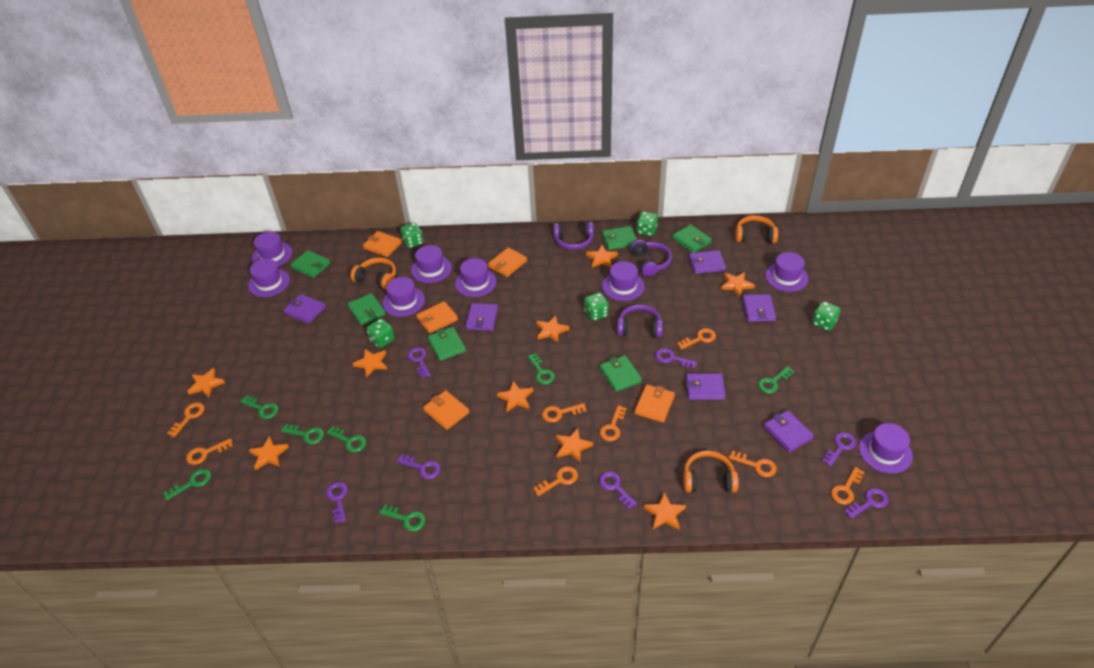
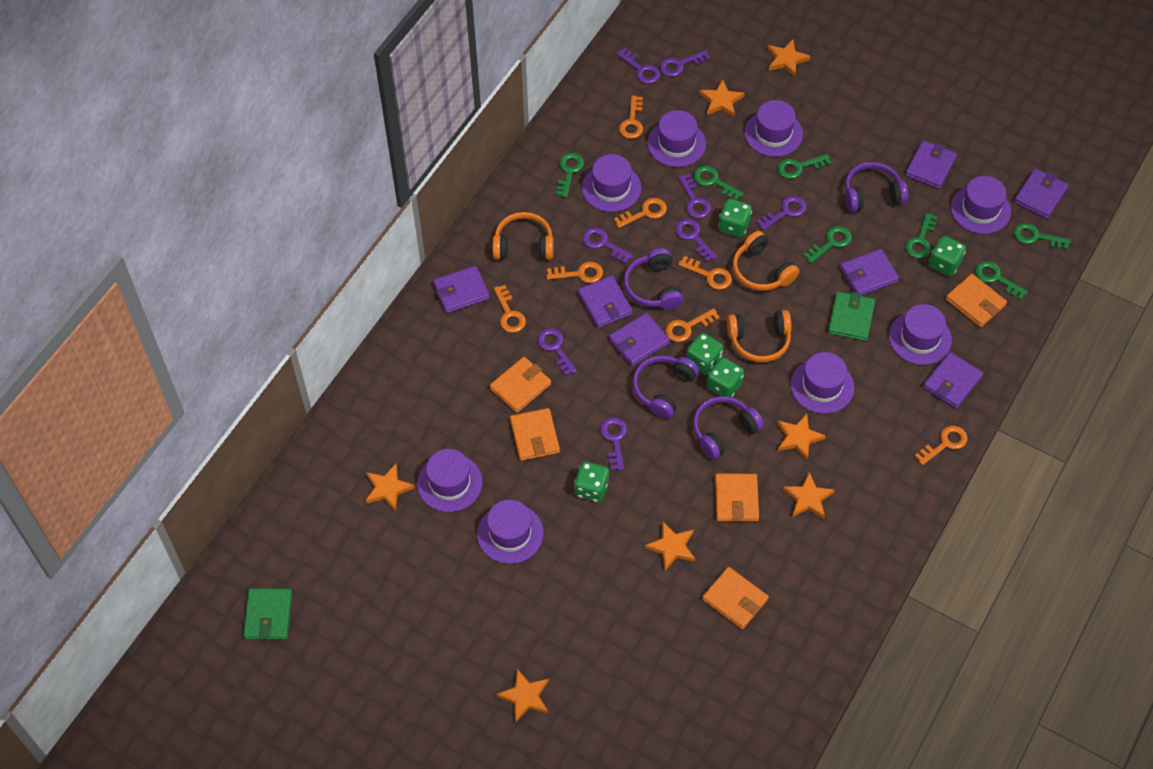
green wallet: [290,250,330,278] [347,293,386,325] [428,327,466,361] [600,355,642,392] [602,226,637,250] [672,224,712,253] = 6 -> [243,588,292,640] [828,292,875,341] = 2
orange key: [167,403,204,437] [186,438,233,465] [533,466,578,496] [542,403,586,422] [600,405,627,441] [677,328,716,350] [729,451,777,477] [831,467,865,505] = 8 -> [494,285,526,333] [546,262,603,283] [614,198,667,228] [619,95,643,139] [665,308,720,342] [678,256,732,290] [915,426,968,465] = 7
orange star: [187,368,225,398] [249,436,289,470] [352,349,387,378] [497,381,533,412] [536,315,569,343] [556,428,593,462] [586,245,618,268] [644,492,686,530] [721,272,755,297] = 9 -> [365,464,415,511] [497,669,549,722] [645,522,695,571] [699,79,744,117] [767,40,810,77] [777,414,826,460] [783,472,835,519] = 7
purple headphones: [554,222,593,250] [617,305,663,338] [631,240,672,277] = 3 -> [624,248,684,310] [632,355,699,419] [693,396,764,460] [845,162,908,212] = 4
purple key: [326,482,348,524] [396,454,440,479] [407,347,431,378] [599,472,637,509] [655,348,698,369] [822,432,856,467] [844,488,889,519] = 7 -> [537,328,577,376] [582,227,633,264] [600,417,627,471] [617,48,660,84] [660,50,710,77] [675,219,717,262] [678,174,711,218] [757,196,806,230] = 8
purple wallet: [283,294,326,324] [466,303,498,331] [686,373,726,400] [689,250,726,274] [742,294,776,322] [764,410,814,452] = 6 -> [433,266,490,313] [578,276,633,328] [609,313,670,366] [840,249,899,296] [905,140,957,189] [923,352,983,408] [1014,168,1068,219] = 7

